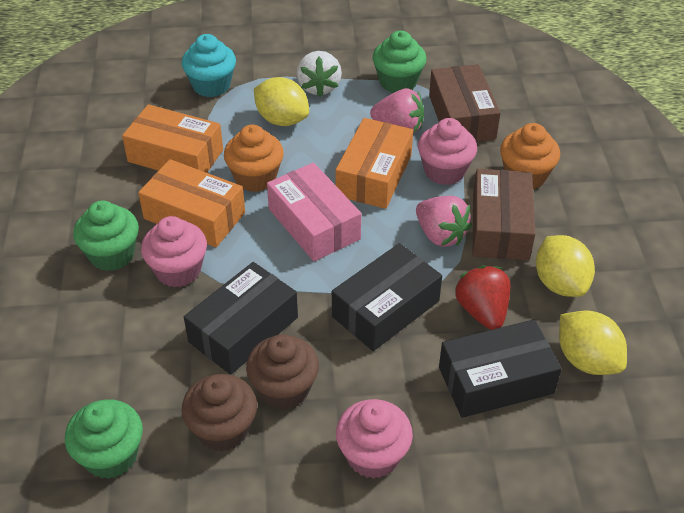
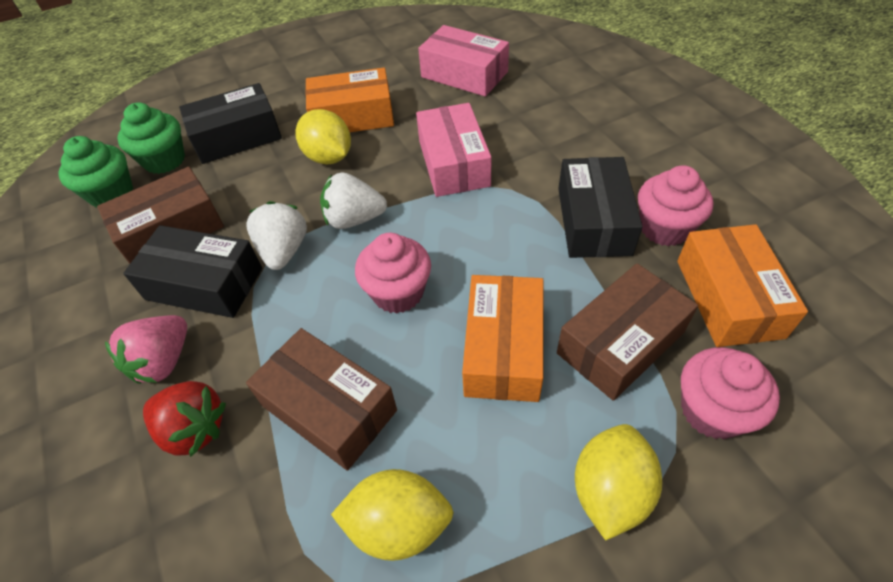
brown box: [429,64,500,141] [473,169,535,260] = 2 -> [97,167,224,264] [246,328,397,471] [557,263,698,401] = 3
brown cupcake: [181,374,257,452] [246,334,319,410] = 2 -> none = 0
green cupcake: [65,399,143,479] [73,201,139,271] [373,30,427,93] = 3 -> [58,136,133,208] [117,102,185,174] = 2
orange cupcake: [224,125,284,192] [500,123,560,189] = 2 -> none = 0
pink box: [267,163,361,261] = 1 -> [416,103,491,197] [418,25,509,97] = 2
pink strawberry: [370,88,424,134] [416,196,472,247] = 2 -> [105,315,187,384] = 1
turquoise cupcake: [181,34,236,97] = 1 -> none = 0
white strawberry: [297,51,342,97] = 1 -> [246,201,307,270] [320,173,387,229] = 2

